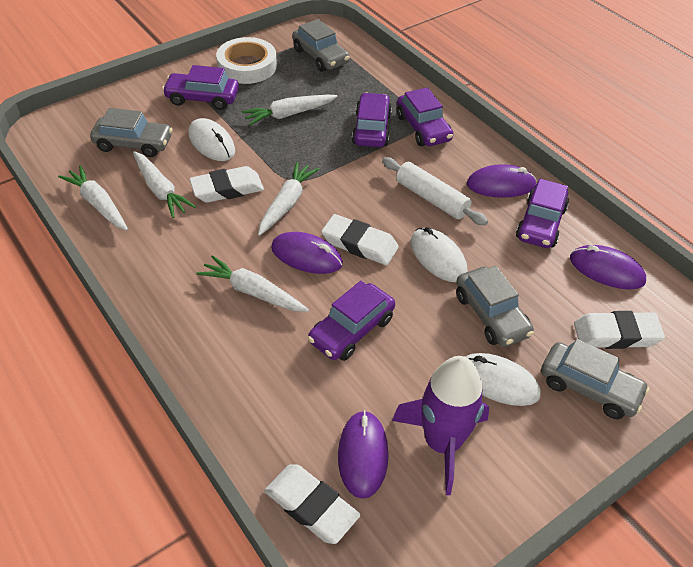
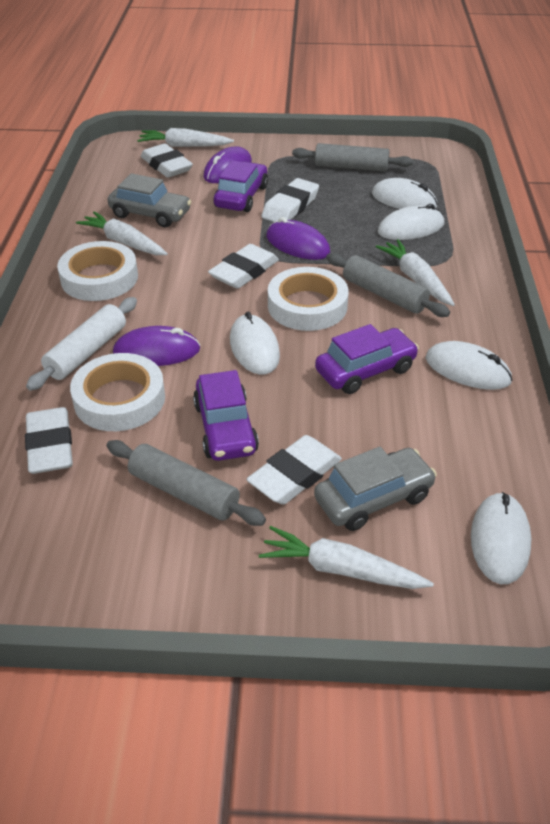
grey car: [90,108,173,157] [292,19,350,72] [456,266,534,347] [541,339,650,419] = 4 -> [107,173,192,227] [314,447,437,531] = 2
grey rolling pin: none = 0 -> [106,440,266,526] [292,143,413,172] [326,253,450,317] = 3
purple car: [162,65,239,110] [308,281,395,361] [352,92,392,147] [397,87,453,146] [516,179,569,248] = 5 -> [193,370,259,461] [214,160,268,212] [315,324,419,394] = 3
purple mouse: [271,232,343,274] [338,410,389,499] [467,164,537,198] [570,245,646,289] = 4 -> [113,326,200,366] [203,147,252,183] [266,217,330,260] = 3
purple rocket: [392,356,489,495] = 1 -> none = 0
white carrot: [58,165,128,231] [133,151,196,218] [196,255,309,312] [242,95,338,126] [258,162,319,236] = 5 -> [76,211,168,255] [137,128,234,147] [259,526,434,589] [375,239,455,306] = 4
white eraser: [189,166,264,203] [264,464,360,544] [321,214,399,265] [574,311,665,349] = 4 -> [25,407,73,474] [141,143,193,178] [208,244,279,289] [247,435,342,504] [261,178,319,222] = 5
white mouse: [188,118,235,161] [410,227,468,282] [465,353,541,406] = 3 -> [230,311,280,375] [372,178,438,209] [378,204,445,240] [426,341,512,390] [471,492,532,584] = 5
white tape: [216,37,277,84] = 1 -> [57,241,138,301] [70,353,165,431] [268,267,349,331] = 3

